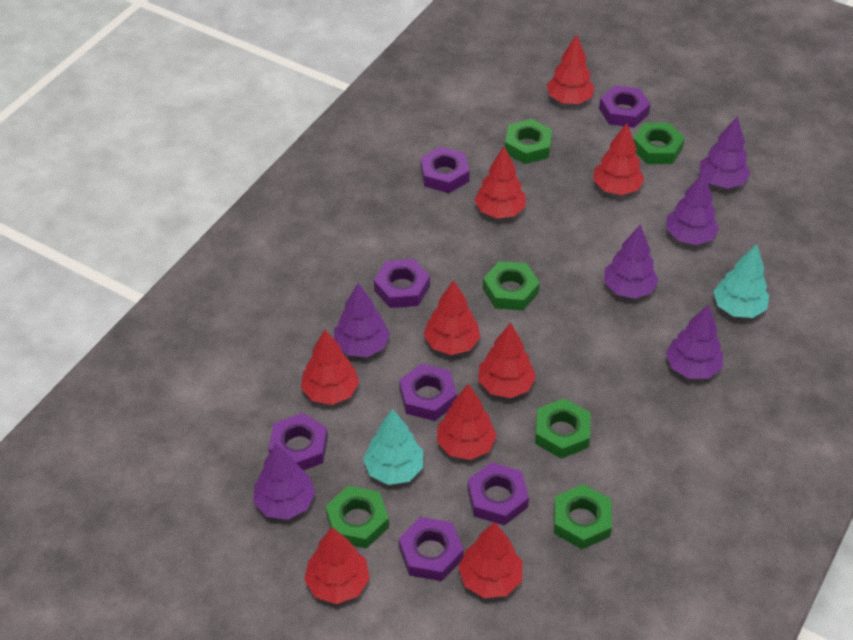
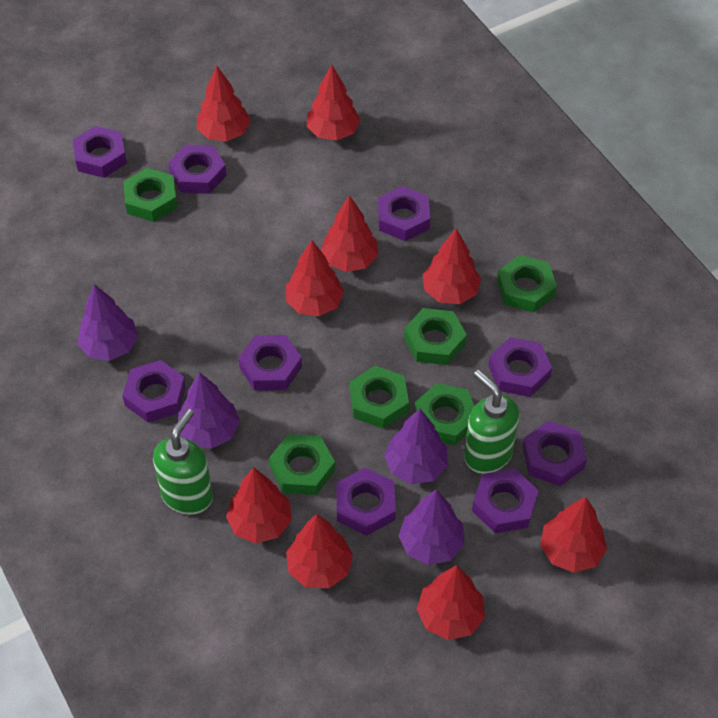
green soap dispenser: none = 0 -> [153,409,213,515] [464,370,519,474] = 2
purple nut: [268,413,328,470] [374,259,430,308] [399,364,457,421] [399,517,464,581] [421,147,469,193] [467,462,529,526] [599,85,650,128] = 7 -> [73,126,127,178] [122,360,186,423] [168,145,227,194] [238,335,302,391] [336,468,396,536] [378,186,430,241] [472,468,539,533] [488,337,552,397] [522,421,587,486] = 9
purple tree: [253,444,315,520] [334,283,390,357] [604,224,659,299] [666,172,719,245] [666,305,723,379] [699,116,750,189] = 6 -> [77,284,138,361] [178,372,240,449] [384,409,448,484] [398,489,465,565] = 4
turquoise tree: [363,409,423,485] [713,244,769,318] = 2 -> none = 0

